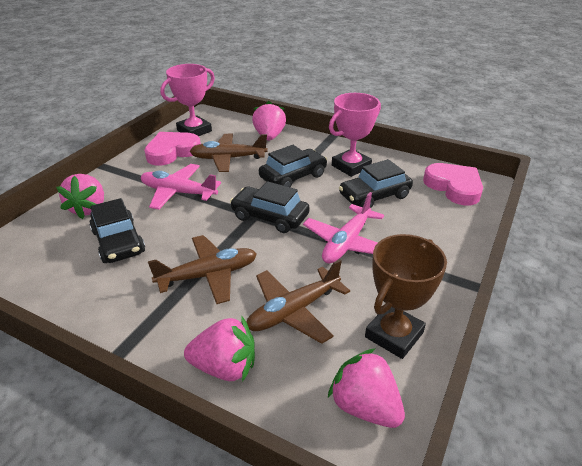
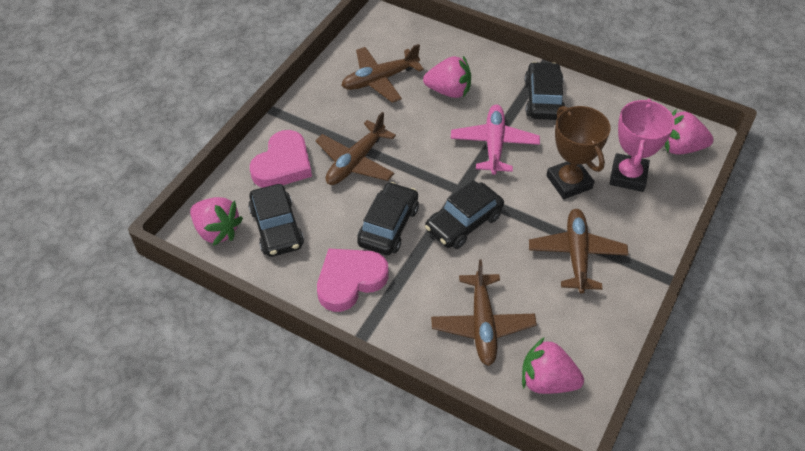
brown plane: [148,235,257,304] [190,134,268,172] [247,259,350,344] = 3 -> [316,112,396,185] [341,44,424,103] [431,260,537,366] [529,209,629,293] = 4
pink plane: [141,164,221,210] [303,192,384,263] = 2 -> [451,105,540,175] = 1
pink trophy: [160,64,215,136] [329,93,381,177] = 2 -> [609,99,675,192] = 1

